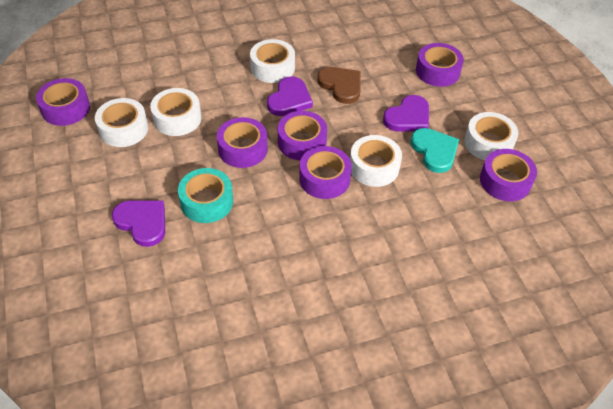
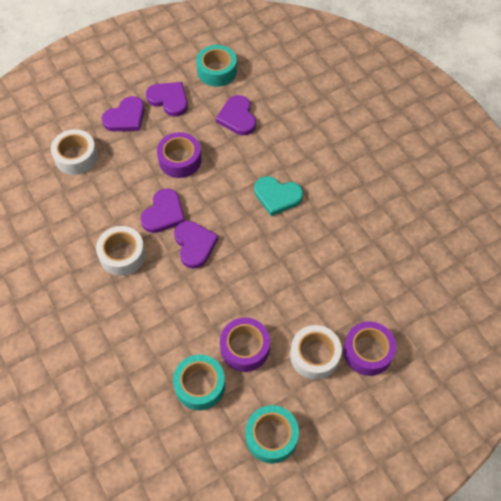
brown heart: [318,67,361,104] = 1 -> none = 0
purple heart: [112,200,165,247] [267,76,313,116] [383,95,429,131] = 3 -> [102,96,145,131] [141,188,185,233] [146,82,188,116] [174,221,219,269] [216,95,256,135] = 5
purple tape: [36,78,90,126] [217,117,268,168] [278,111,327,160] [299,146,352,199] [416,43,464,87] [480,149,537,201] = 6 -> [157,132,202,178] [220,318,270,372] [343,321,396,376] = 3
turquoise tape: [178,168,233,223] = 1 -> [173,354,225,410] [196,45,237,87] [246,405,299,464] = 3
white tape: [95,98,148,147] [150,88,201,136] [250,39,295,83] [350,135,402,187] [464,112,518,160] = 5 -> [51,129,98,175] [96,226,146,276] [290,325,342,380] = 3

